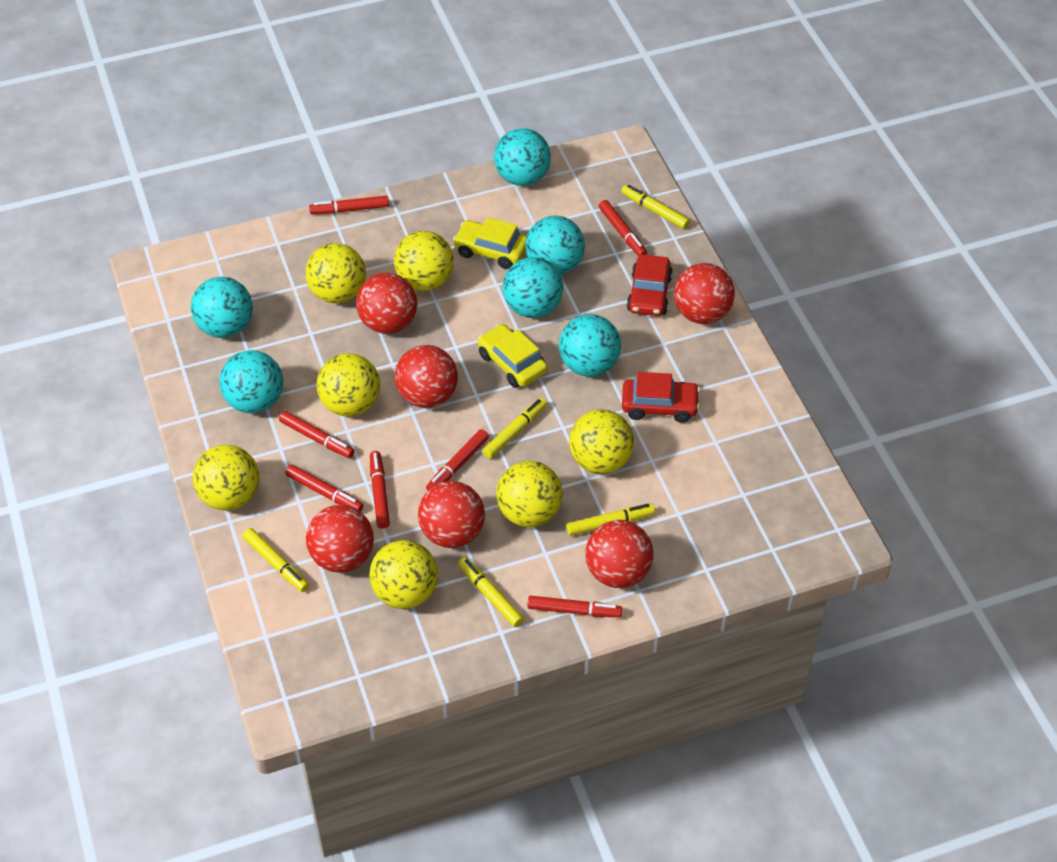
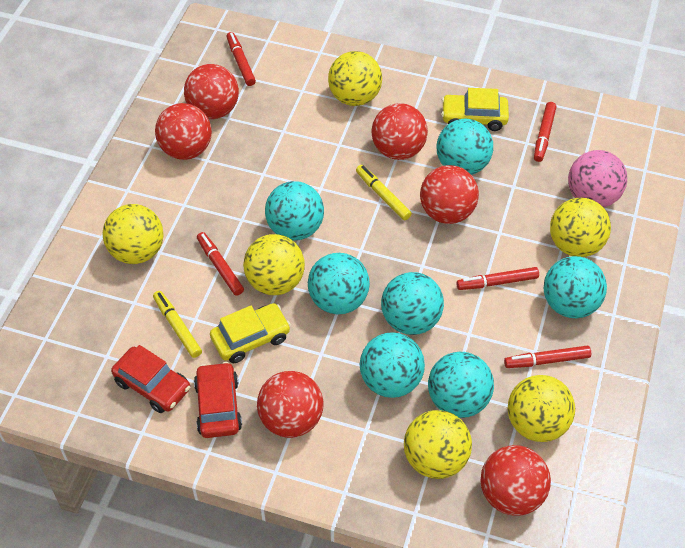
pink ball: none = 0 -> [568,150,627,207] = 1
red marker: [279,411,355,458] [285,464,364,512] [309,196,389,214] [370,451,390,529] [426,429,489,491] [527,596,622,618] [599,200,647,256] = 7 -> [197,232,244,296] [227,32,256,86] [456,267,539,290] [504,346,591,368] [534,102,556,162] = 5
turquoise ball: [191,277,253,338] [219,350,283,414] [494,128,551,186] [503,257,563,318] [525,216,585,275] [559,314,621,377] = 6 -> [265,181,324,240] [308,253,370,315] [360,332,425,398] [381,272,444,335] [428,352,494,418] [436,119,493,175] [543,256,607,318] = 7
yellow ball: [193,445,259,510] [306,243,366,303] [317,353,380,417] [369,540,438,609] [394,231,454,291] [496,461,563,527] [569,409,634,474] = 7 -> [102,204,164,264] [243,234,305,295] [328,51,382,106] [404,410,472,479] [508,375,575,442] [550,198,611,257] = 6
yellow marker: [242,528,309,592] [458,557,524,627] [483,398,547,459] [566,503,655,536] [621,185,690,229] = 5 -> [153,291,202,358] [356,165,412,220] = 2

